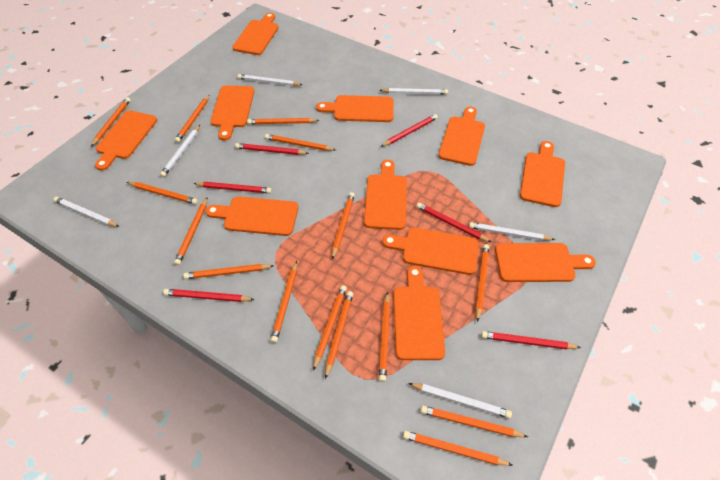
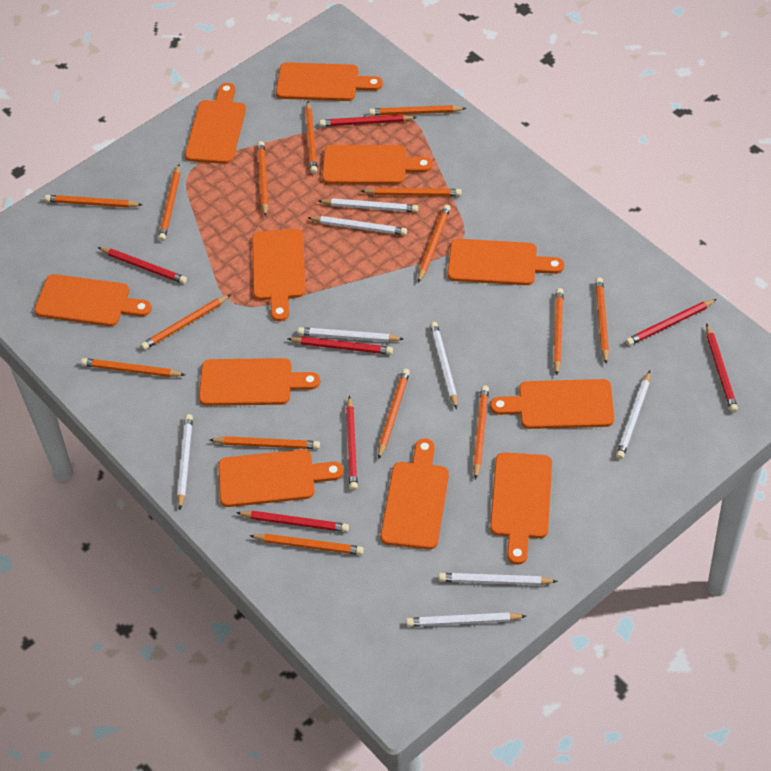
red pencil: [163,289,255,302] [193,182,272,193] [235,143,309,155] [380,114,438,147] [416,203,491,242] [481,331,581,350] = 6 -> [98,247,187,284] [236,511,349,532] [288,337,393,355] [320,115,417,127] [346,396,358,490] [626,299,717,346] [706,323,738,412] = 7
white pencil: [53,197,119,227] [160,125,200,177] [238,74,303,86] [380,88,448,95] [408,383,512,418] [469,222,555,241] = 6 -> [177,414,193,510] [298,327,403,342] [308,216,407,235] [319,198,418,212] [406,612,526,627] [430,322,457,409] [439,573,558,585] [616,371,650,459] = 8

